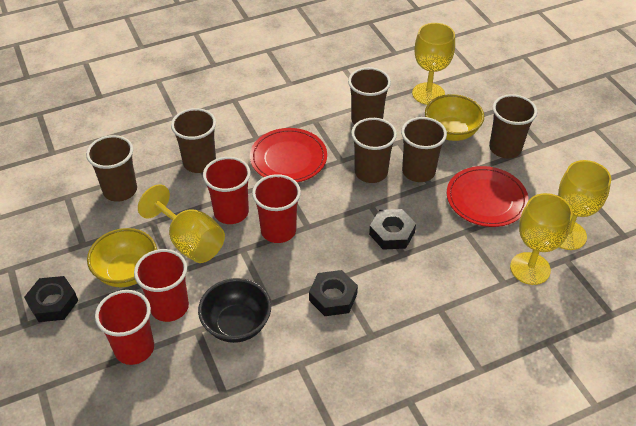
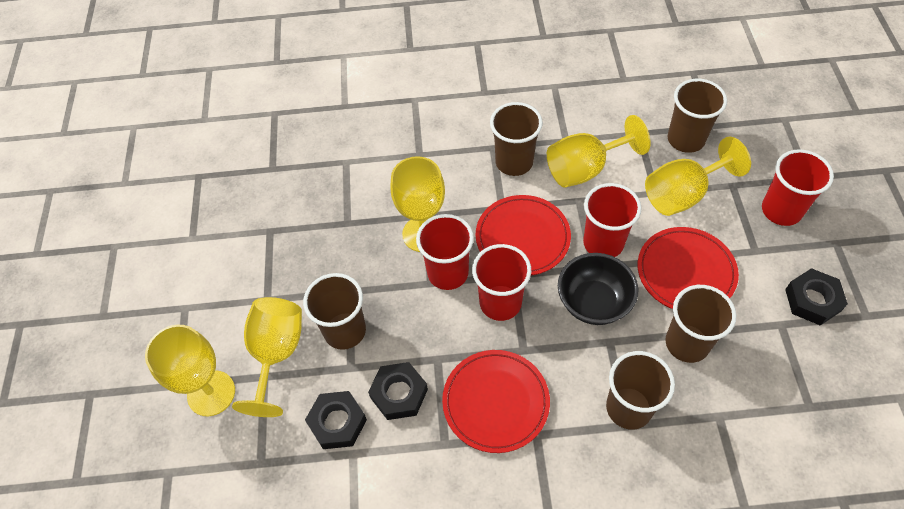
brown cup: [86,135,137,202] [171,108,216,173] [348,67,391,125] [351,118,397,183] [401,117,447,182] [489,94,537,158] = 6 -> [303,273,366,350] [490,102,543,176] [606,351,675,430] [665,285,736,363] [668,79,727,153] = 5
red plate: [250,128,327,182] [447,166,529,227] = 2 -> [442,350,550,453] [476,195,571,275] [638,227,739,309] = 3
yellow bowl: [87,228,157,287] [425,94,484,141] = 2 -> none = 0
yellow goblet: [138,184,225,263] [412,23,455,105] [510,193,573,285] [558,160,611,250] = 4 -> [145,325,235,416] [232,297,302,417] [390,156,445,252] [547,115,651,187] [645,137,751,216] = 5

